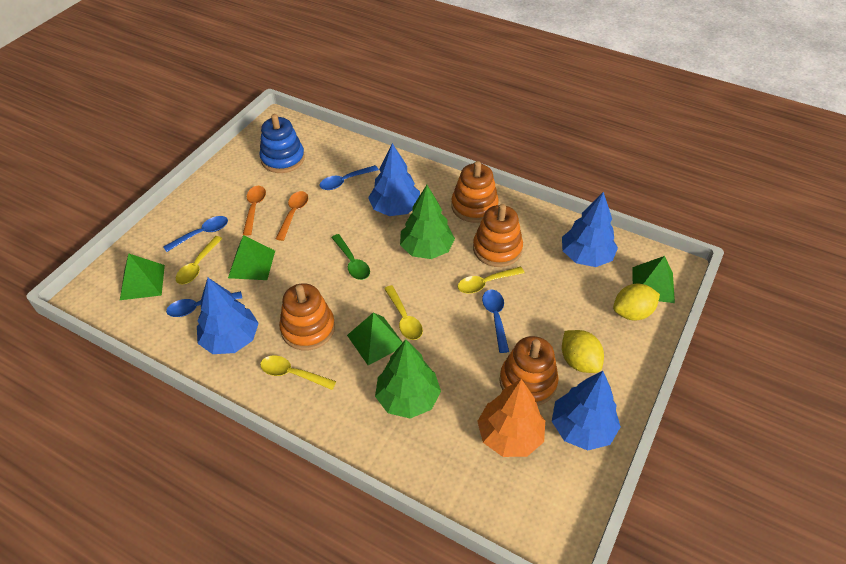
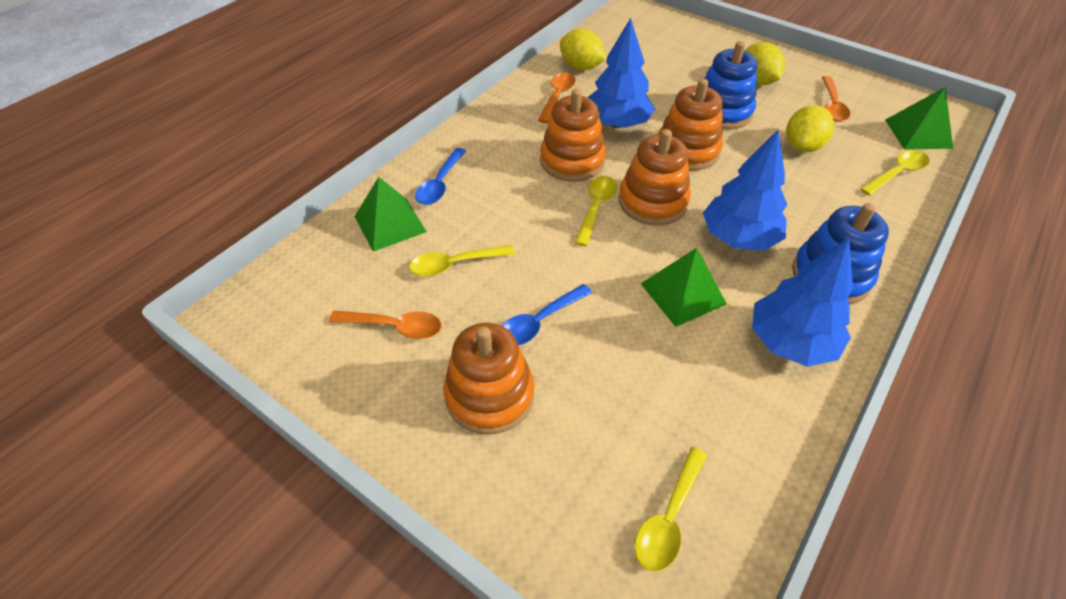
blue spoon: [163,216,228,252] [166,291,242,317] [319,165,379,190] [482,290,509,353] = 4 -> [415,148,466,205] [502,284,592,346] = 2
blue stacking toy: [259,114,305,173] = 1 -> [704,41,758,130] [792,203,889,304] = 2
blue tree: [197,278,259,354] [368,143,420,216] [552,371,621,451] [562,192,618,267] = 4 -> [587,18,655,128] [703,130,787,251] [752,238,853,367] = 3
green pyramid: [120,253,165,300] [228,235,275,280] [347,312,403,365] [632,256,675,303] = 4 -> [354,177,427,252] [641,248,727,327] [885,87,953,150] = 3
green spoon: [331,234,370,280] = 1 -> none = 0
green tree: [375,339,441,419] [400,185,455,259] = 2 -> none = 0
orange spoon: [243,186,266,235] [276,191,308,241] = 2 -> [329,310,442,339] [538,72,576,123] [822,76,850,122] = 3
orange tree: [477,379,545,457] = 1 -> none = 0
yellow lemon: [562,330,604,373] [613,284,660,321] = 2 -> [560,29,606,70] [745,42,785,85] [786,105,834,152] = 3

